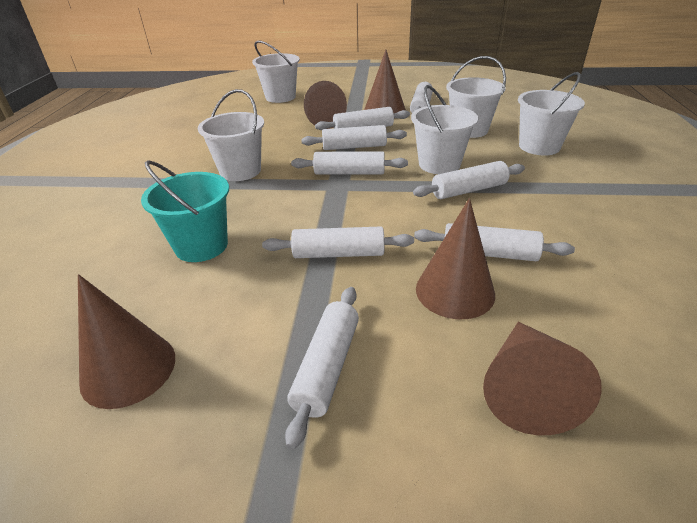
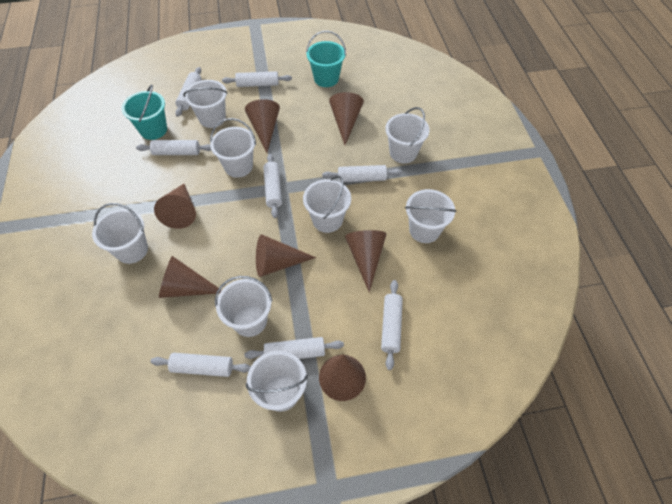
brown cone: [78,274,175,409] [304,81,347,129] [364,50,406,119] [416,198,495,319] [483,322,602,435] = 5 -> [154,184,196,229] [159,256,222,298] [245,99,280,153] [256,234,316,277] [319,355,366,401] [329,92,364,145] [345,230,387,293] = 7
turquoise bucket: [141,160,229,262] = 1 -> [121,84,167,140] [306,31,346,87] = 2
white bucket: [198,89,264,181] [252,40,300,103] [411,85,478,174] [446,56,506,138] [518,72,585,155] = 5 -> [92,203,148,264] [183,80,228,128] [210,118,256,178] [215,276,273,337] [246,351,308,412] [303,176,351,233] [385,107,430,163] [405,189,457,243] = 8

